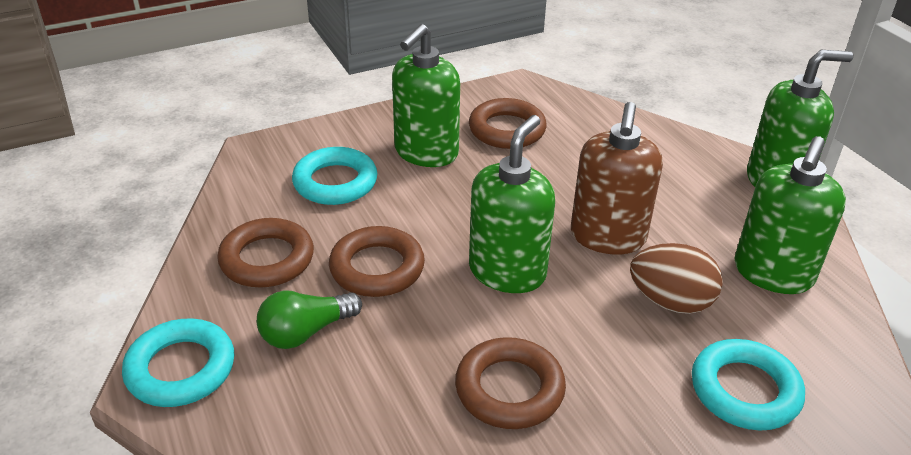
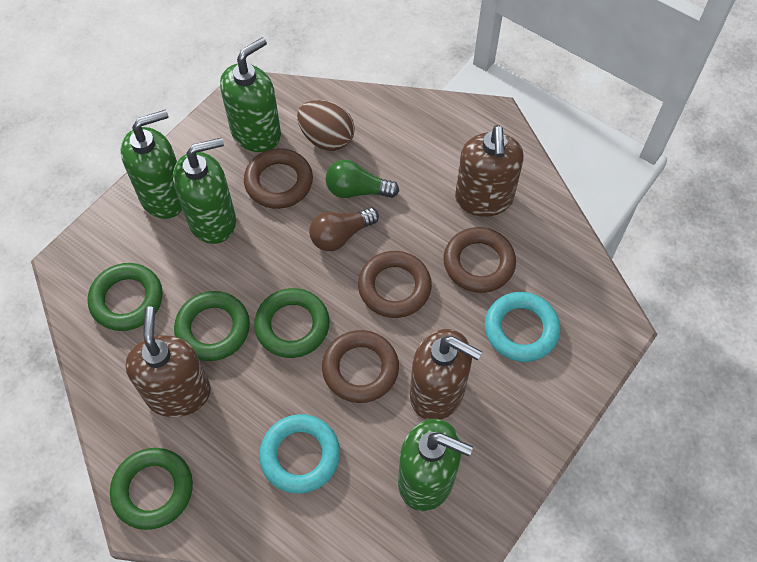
brown light bulb: none = 0 -> [309,207,379,251] = 1
brown soap dispenser: [571,102,663,255] = 1 -> [125,306,211,417] [410,329,482,420] [455,125,524,217] = 3
green ring: none = 0 -> [88,263,163,331] [110,448,193,530] [174,291,250,361] [254,288,330,358] = 4
turquoise ring: [122,318,234,407] [292,147,377,205] [692,339,805,430] = 3 -> [259,414,340,494] [485,292,560,362] = 2

